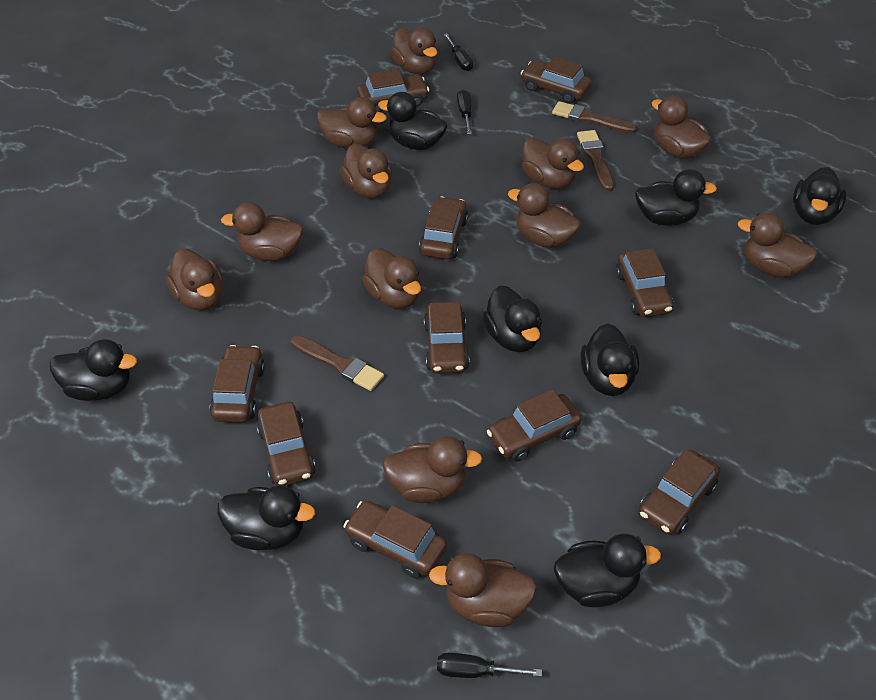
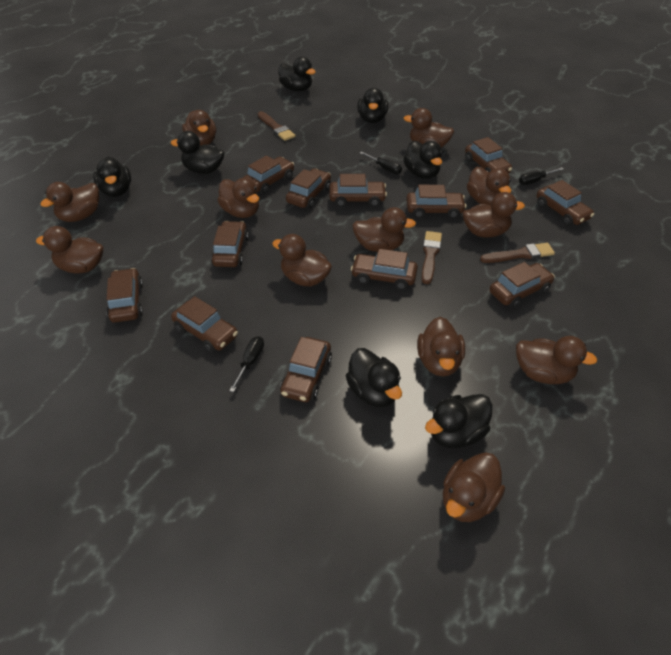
black duck: [50,339,137,401] [217,485,315,550] [378,92,448,150] [482,286,542,352] [554,534,661,607] [581,323,639,396] [635,169,717,226] [793,167,847,225] = 8 -> [93,157,131,197] [171,131,225,174] [278,57,316,92] [346,348,402,407] [357,88,388,123] [403,141,442,179] [425,394,493,448] = 7
brown car: [210,345,265,423] [256,402,316,486] [343,501,447,579] [357,69,429,112] [419,196,468,259] [424,302,470,374] [487,389,582,462] [521,57,592,104] [616,248,673,317] [639,449,720,535] = 10 -> [107,268,143,323] [171,296,238,353] [211,221,249,267] [243,156,294,194] [280,337,332,402] [286,168,331,209] [330,174,387,207] [351,249,418,290] [406,185,466,219] [465,137,512,174] [489,262,555,308] [536,180,594,226] = 12

